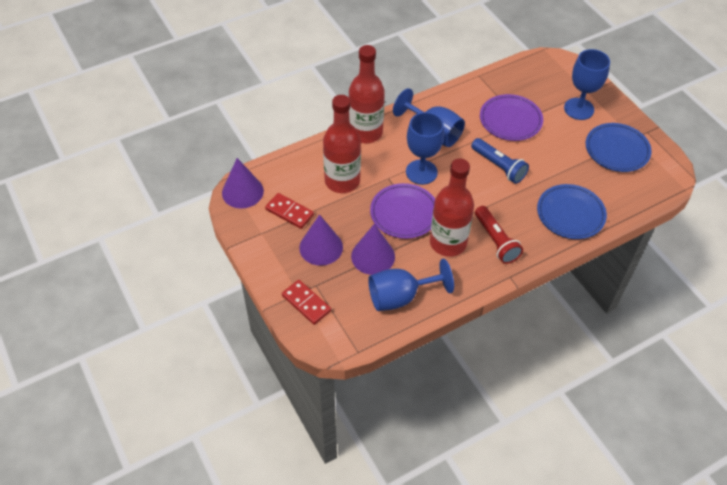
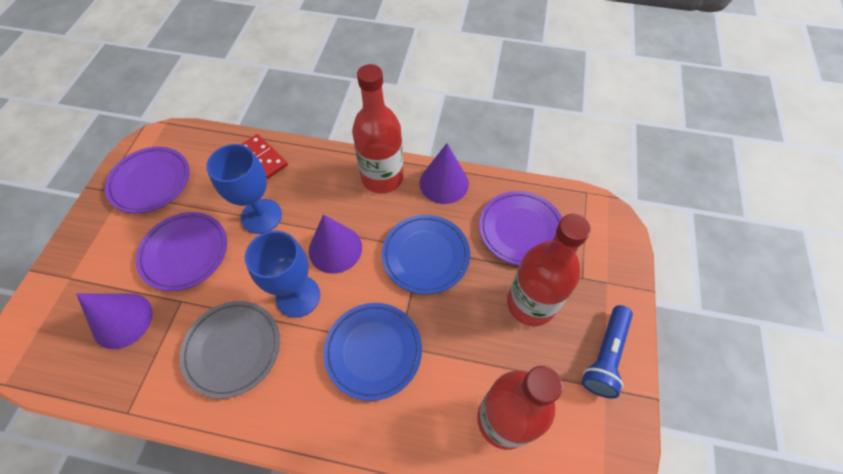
blue goblet: [368,259,454,311] [393,88,465,147] [406,112,444,185] [564,49,610,120] = 4 -> [206,144,282,234] [245,231,320,318] = 2
grey plate: none = 0 -> [180,301,280,399] = 1
purple plate: [370,183,435,239] [480,94,543,141] = 2 -> [105,147,190,213] [136,212,227,291] [479,191,562,266] = 3
red domino: [265,193,314,229] [282,280,331,325] = 2 -> [241,134,288,179] = 1
red flashlight: [475,206,523,264] = 1 -> none = 0

